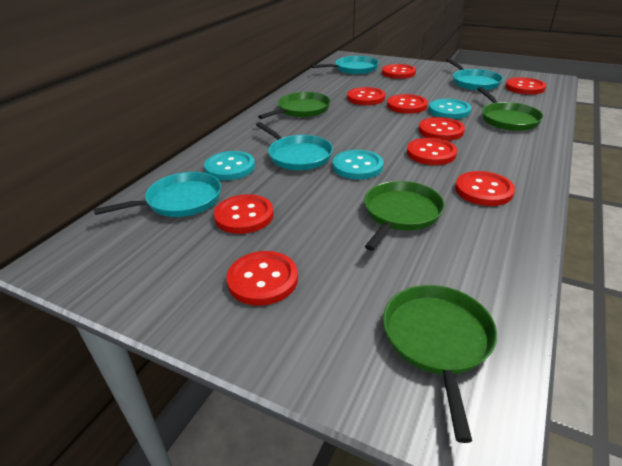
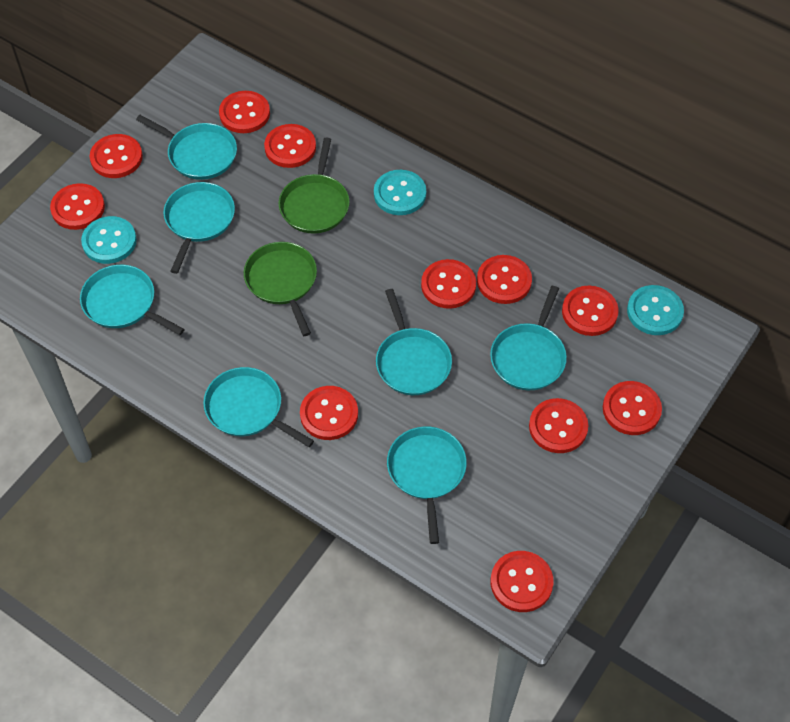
green pan: [258,92,331,119] [364,181,445,251] [383,285,497,443] [477,87,544,131] = 4 -> [244,242,317,336] [279,138,350,234] = 2
red button: [214,194,273,234] [226,251,298,306] [347,87,385,105] [382,64,416,79] [387,94,428,114] [407,138,457,165] [419,117,465,141] [455,171,515,206] [505,77,546,95] = 9 -> [50,183,105,230] [90,134,143,178] [219,91,270,133] [264,124,316,168] [300,386,358,440] [421,259,476,309] [477,255,532,304] [490,551,554,612] [529,398,588,453] [562,286,619,336] [603,381,662,435] = 11
turquoise pan: [94,172,221,217] [256,122,333,170] [311,56,379,74] [446,58,503,91] = 4 -> [80,265,185,335] [136,115,237,180] [163,182,235,274] [203,367,314,447] [376,289,452,395] [387,426,467,544] [490,286,567,390] = 7

